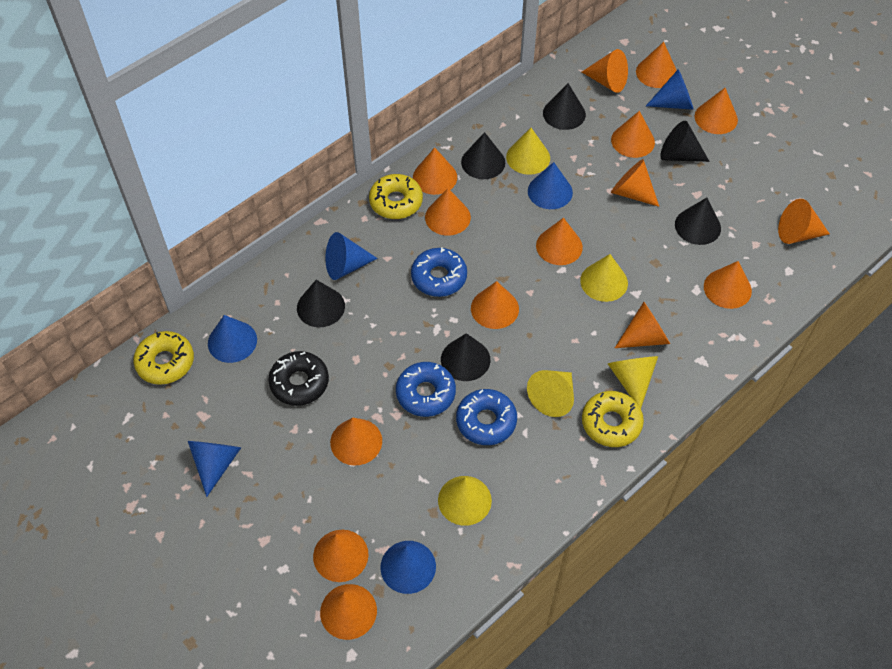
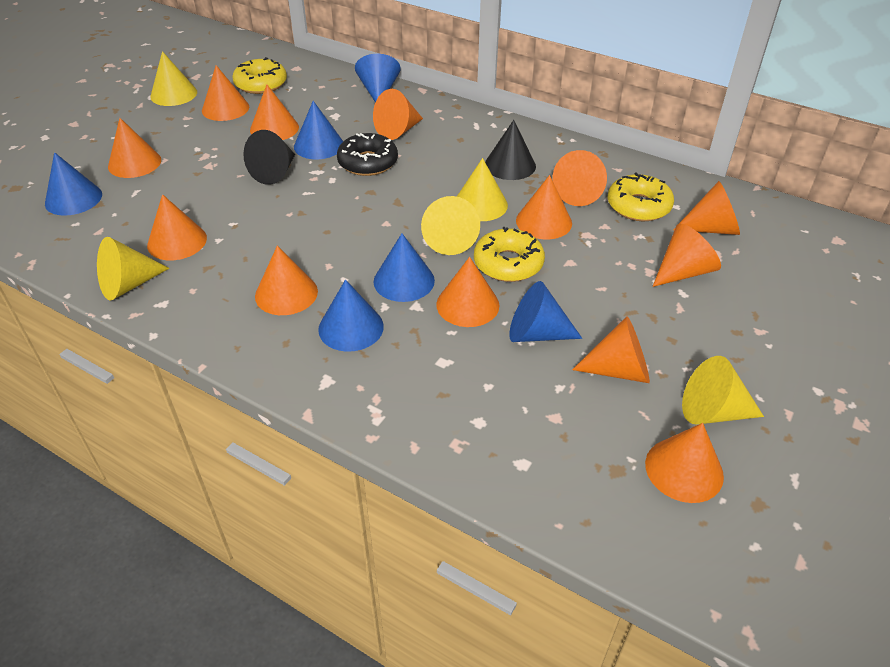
black cone: [297,280,345,327] [441,333,490,381] [461,132,505,179] [543,83,586,130] [660,121,710,162] [675,198,721,245] = 6 -> [243,130,295,185] [485,120,536,180] = 2
blue donut: [396,362,456,417] [411,247,467,297] [456,389,517,445] = 3 -> none = 0
orange cone: [313,530,368,582] [320,584,377,640] [330,418,382,465] [413,147,457,195] [425,188,471,236] [471,281,519,329] [536,218,583,265] [582,49,628,93] [611,111,655,158] [611,159,659,207] [615,302,670,348] [636,42,677,88] [695,88,738,134] [704,261,752,309] [778,199,830,244] = 15 -> [108,118,161,178] [147,194,207,260] [202,65,249,121] [250,85,299,140] [255,246,318,315] [373,89,423,140] [436,257,499,327] [516,175,572,239] [552,150,607,206] [572,316,650,383] [645,423,724,503] [652,224,721,287] [673,181,740,235] = 13

